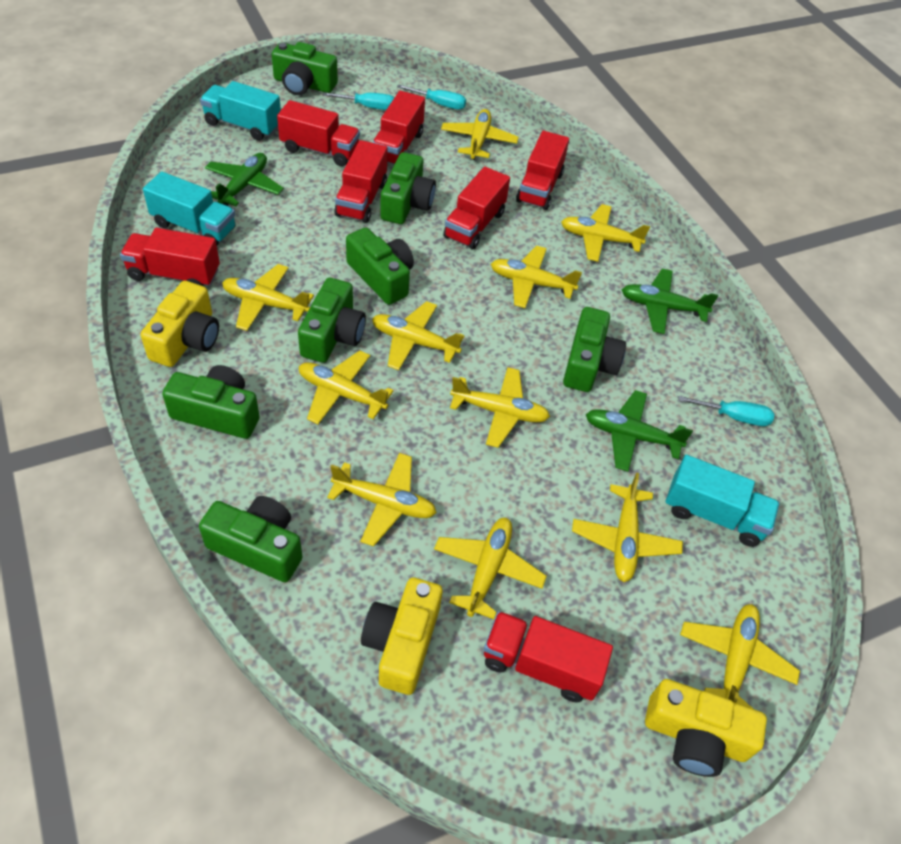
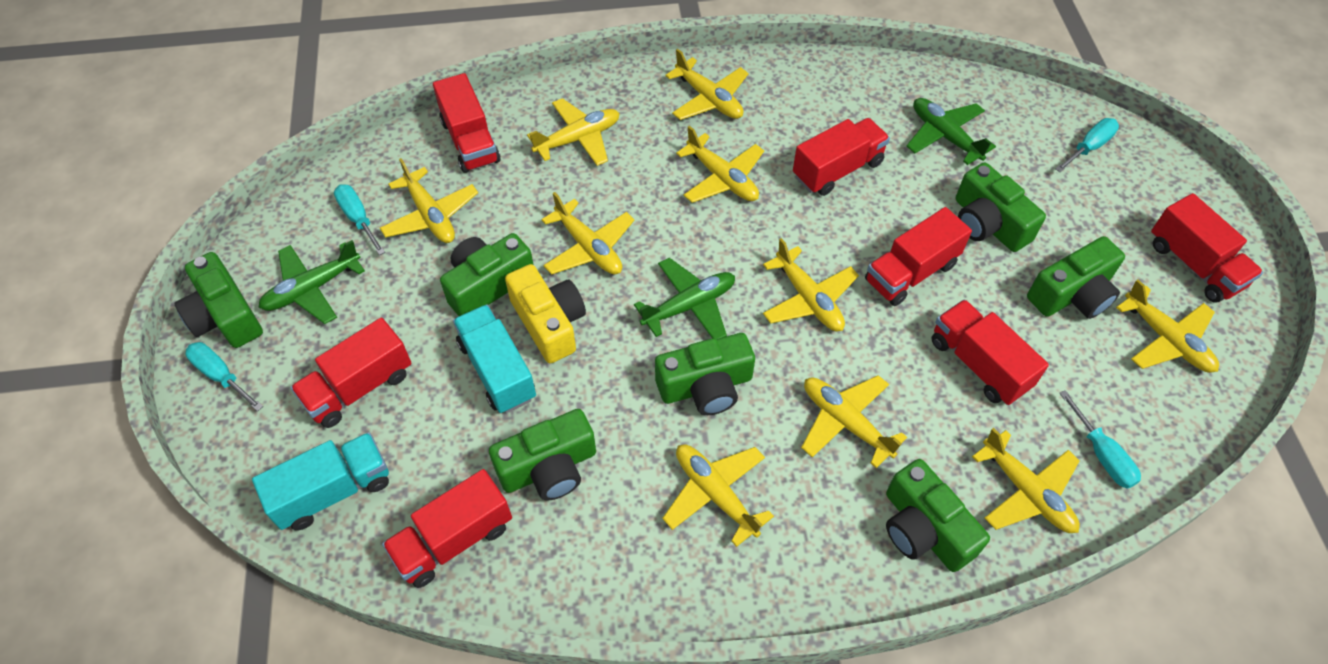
turquoise screwdriver: [323,92,394,110] [397,84,466,110] [678,396,775,426] = 3 -> [185,342,263,411] [334,184,385,255] [1055,118,1119,172] [1059,390,1141,489] = 4
turquoise truck: [143,172,235,246] [200,81,281,141] [666,455,780,547] = 3 -> [252,432,389,531] [453,305,536,413] = 2
yellow camera: [141,281,219,367] [361,578,443,695] [645,679,767,777] = 3 -> [505,264,586,363] = 1
yellow plane: [222,264,314,331] [299,350,394,424] [327,453,437,546] [372,301,464,370] [434,518,547,619] [441,109,519,160] [450,367,550,448] [491,246,582,308] [561,204,650,262] [572,473,683,582] [680,604,800,709] = 11 -> [380,158,478,243] [527,98,620,166] [541,192,634,275] [662,444,774,547] [665,49,749,120] [676,126,764,203] [763,238,859,331] [801,375,907,468] [972,428,1080,533] [1116,280,1219,373] = 10

